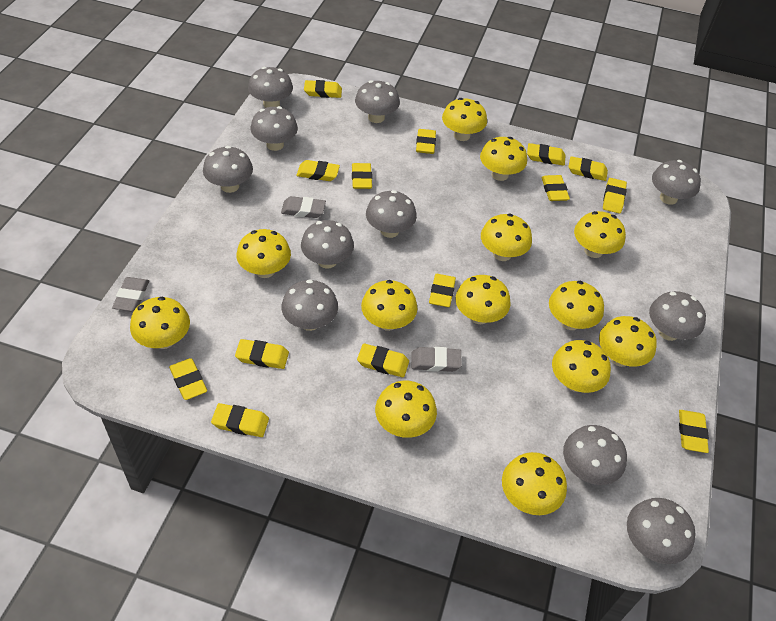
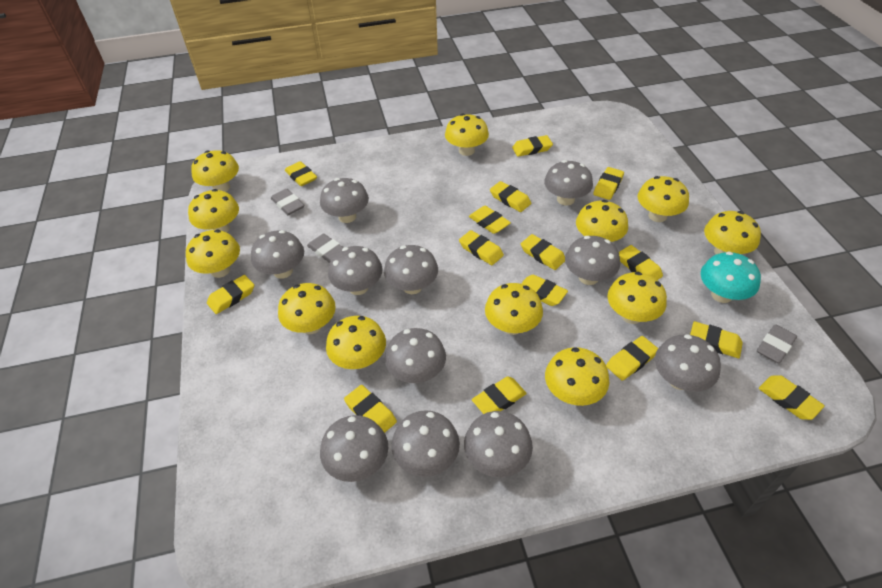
turquoise mushroom: none = 0 -> [701,251,761,303] = 1
yellow eraser: [169,358,207,400] [211,403,269,437] [235,339,289,369] [296,160,340,181] [304,80,342,98] [352,163,372,189] [357,343,409,377] [416,129,436,154] [429,274,456,307] [527,143,565,166] [542,175,570,201] [568,156,608,181] [603,178,627,214] [679,410,709,453] = 14 -> [207,275,254,314] [285,161,317,186] [344,385,397,433] [459,230,504,265] [469,206,511,234] [472,377,527,414] [490,181,531,212] [512,135,553,157] [521,234,565,270] [521,275,568,306] [593,167,624,200] [606,336,658,381] [619,245,663,280] [690,321,743,358] [759,375,825,420] = 15
yellow mushroom: [130,297,190,349] [237,229,291,278] [361,280,417,331] [375,381,437,438] [442,98,487,141] [455,275,510,324] [480,137,527,181] [481,214,532,261] [502,452,567,515] [549,281,604,330] [552,340,611,393] [574,211,626,258] [599,316,657,367] = 13 -> [186,230,240,278] [188,189,239,232] [191,150,239,192] [278,283,336,334] [326,316,386,369] [445,114,489,156] [485,283,543,335] [545,347,609,406] [576,200,628,242] [608,272,667,324] [638,176,689,222] [704,211,761,254] = 12

